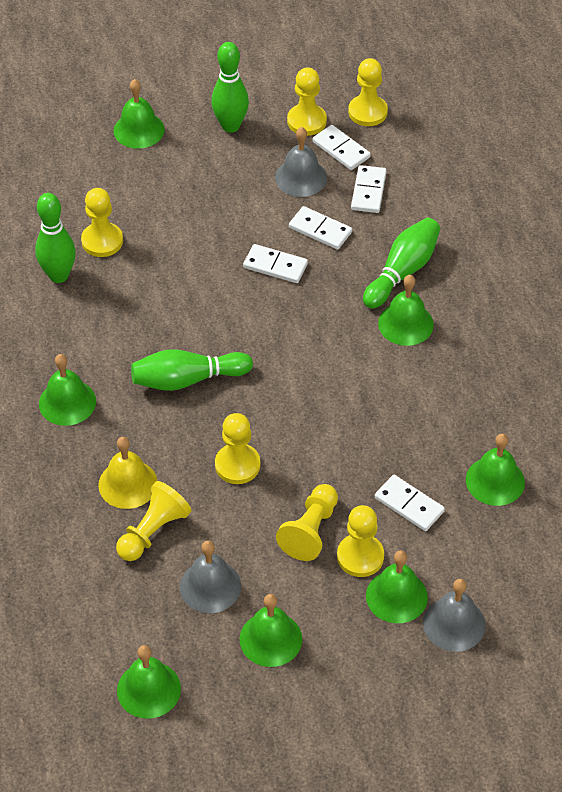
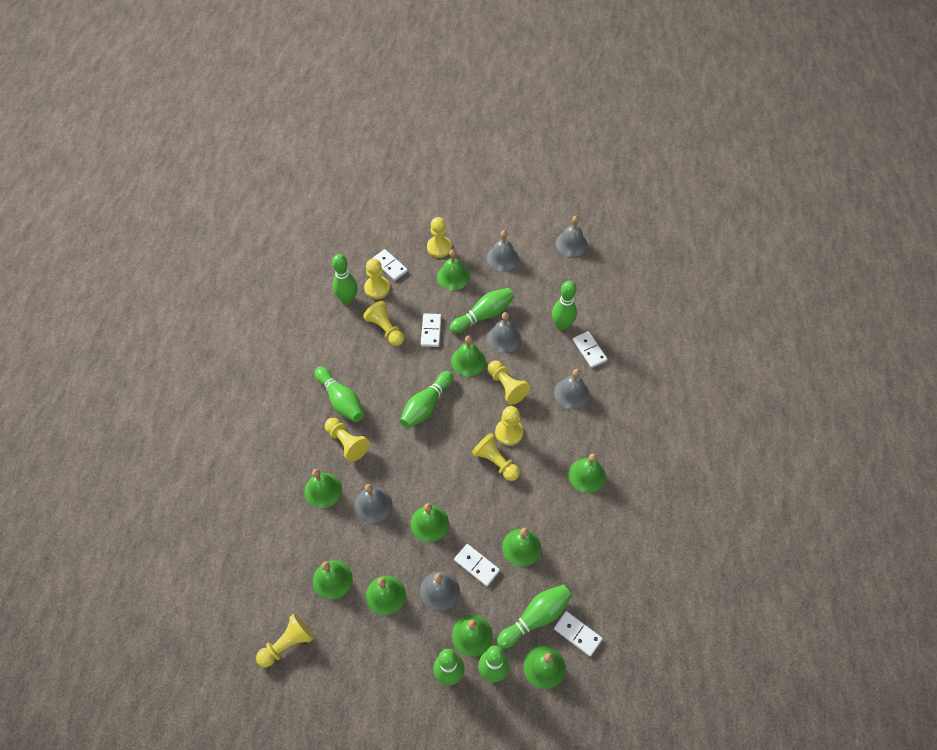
green bell: [39,354,96,426] [113,79,165,149] [117,645,181,719] [240,594,302,667] [366,551,428,623] [378,275,434,346] [466,434,525,506] = 7 -> [304,469,342,508] [313,560,353,600] [366,576,406,616] [411,503,449,542] [437,249,470,290] [451,336,486,376] [452,615,493,657] [502,528,541,567] [524,646,565,689] [569,453,606,493] = 10
green bowling pin: [35,193,76,283] [131,349,253,391] [211,42,249,133] [363,218,440,309] = 4 -> [315,367,364,422] [332,254,358,305] [400,371,453,429] [434,649,465,685] [450,288,514,333] [478,645,509,682] [497,585,572,649] [552,281,577,331] = 8
grey bell: [180,540,241,613] [275,127,327,197] [423,579,486,652] = 3 -> [354,484,392,523] [420,571,460,611] [487,230,519,271] [487,312,521,353] [554,369,590,409] [556,216,587,257] = 6
yellow bell: [98,437,157,509] = 1 -> none = 0
yellow pawn: [81,188,123,257] [116,481,191,561] [215,413,260,484] [276,484,338,561] [287,67,327,136] [337,505,384,577] [348,58,388,126] = 7 -> [256,613,314,668] [325,418,370,462] [363,301,404,346] [364,259,390,299] [427,217,452,258] [471,433,520,481] [488,361,530,405] [495,406,523,446] = 8

